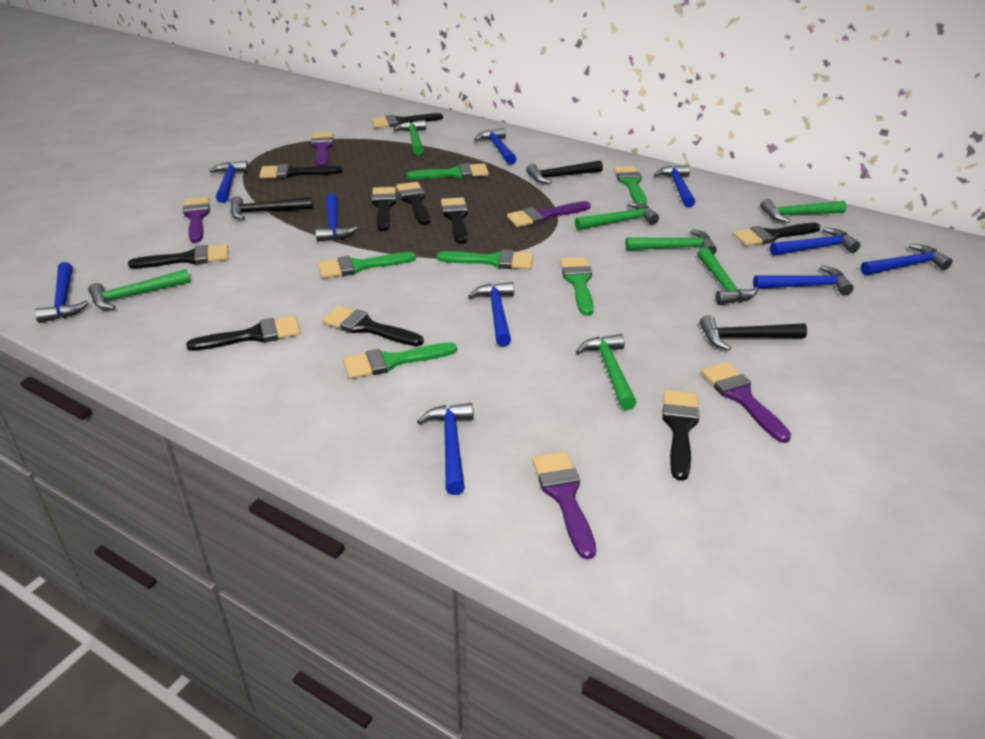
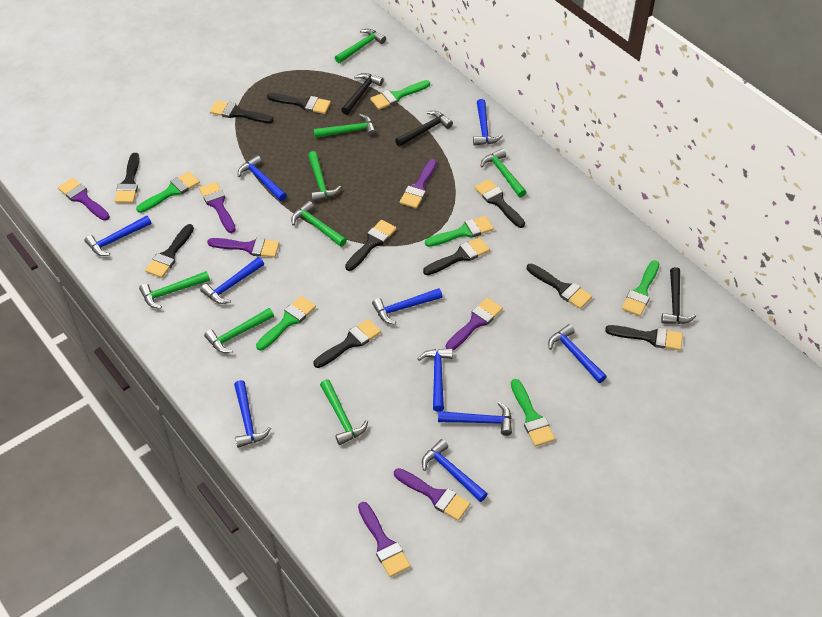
green hammer: [88,269,190,310] [393,120,426,155] [575,202,659,230] [576,334,637,410] [626,229,717,255] [697,247,758,305] [760,199,846,223] = 7 -> [139,271,210,309] [204,308,274,353] [291,201,347,247] [308,151,341,202] [314,114,376,138] [320,379,368,445] [335,29,386,63] [481,149,526,197] = 8
purple brush: [183,197,210,243] [311,132,334,166] [507,201,591,227] [532,451,596,560] [701,362,792,443] = 5 -> [58,178,110,221] [199,182,236,233] [207,238,279,258] [358,502,411,577] [394,468,470,521] [400,159,437,208] [446,298,503,350] = 7

